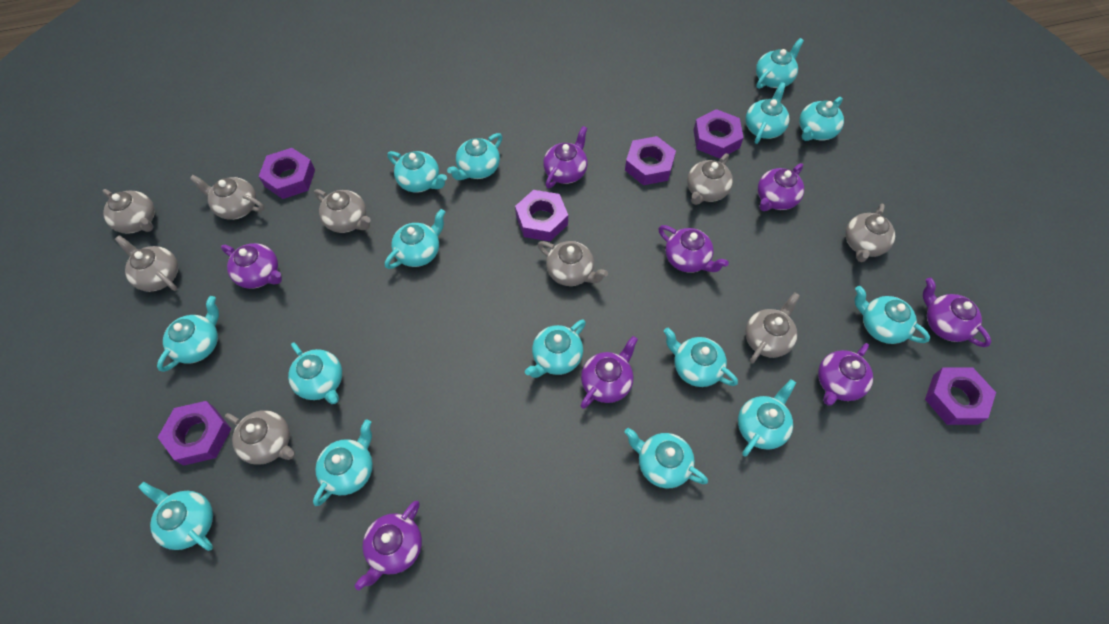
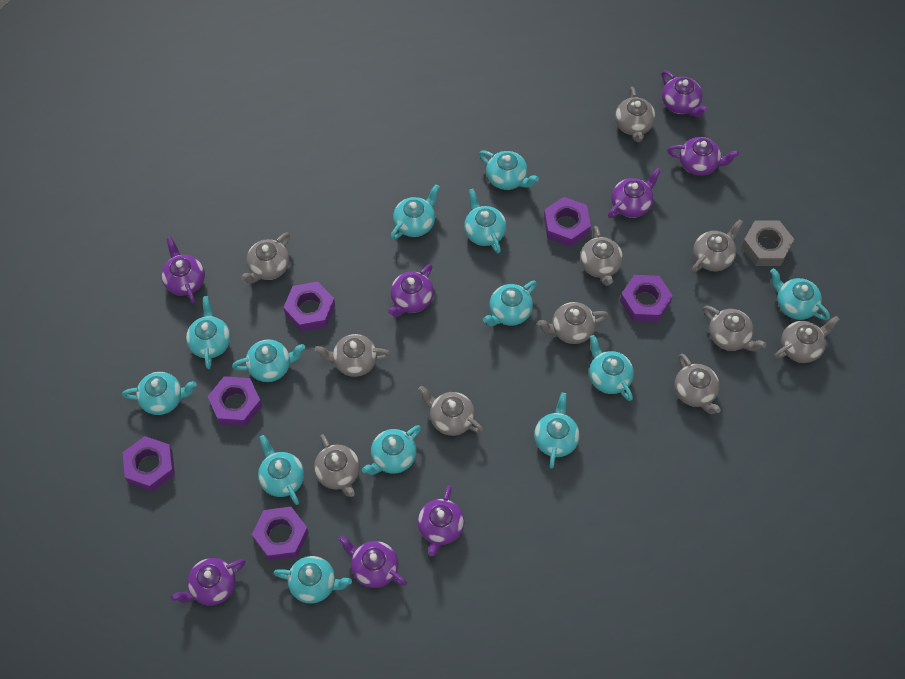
grey nut: none = 0 -> [742,221,794,266] = 1
grey teapot: [102,189,155,234] [115,235,178,292] [190,175,264,220] [225,410,295,465] [314,189,371,233] [537,241,608,286] [687,153,733,205] [745,292,800,363] [845,204,895,262] = 9 -> [241,232,290,284] [314,434,360,497] [315,334,391,377] [418,386,484,436] [537,302,609,344] [580,226,623,286] [615,87,656,142] [675,353,721,414] [691,219,743,273] [703,306,766,351] [774,316,840,363] = 11
turquoise teapot: [138,482,213,551] [157,296,219,372] [288,343,342,404] [313,420,373,506] [385,209,445,269] [387,151,447,193] [447,133,503,180] [525,319,586,378] [625,428,708,488] [664,328,738,387] [738,379,796,456] [746,82,789,144] [756,38,804,89] [799,97,844,141] [855,286,930,344] = 15 -> [122,372,196,415] [186,296,231,369] [232,339,305,382] [258,435,304,505] [273,556,352,604] [362,425,421,475] [390,184,440,240] [464,189,507,253] [479,150,539,190] [483,280,537,326] [534,393,580,469] [589,335,634,401] [770,268,830,320] = 13

